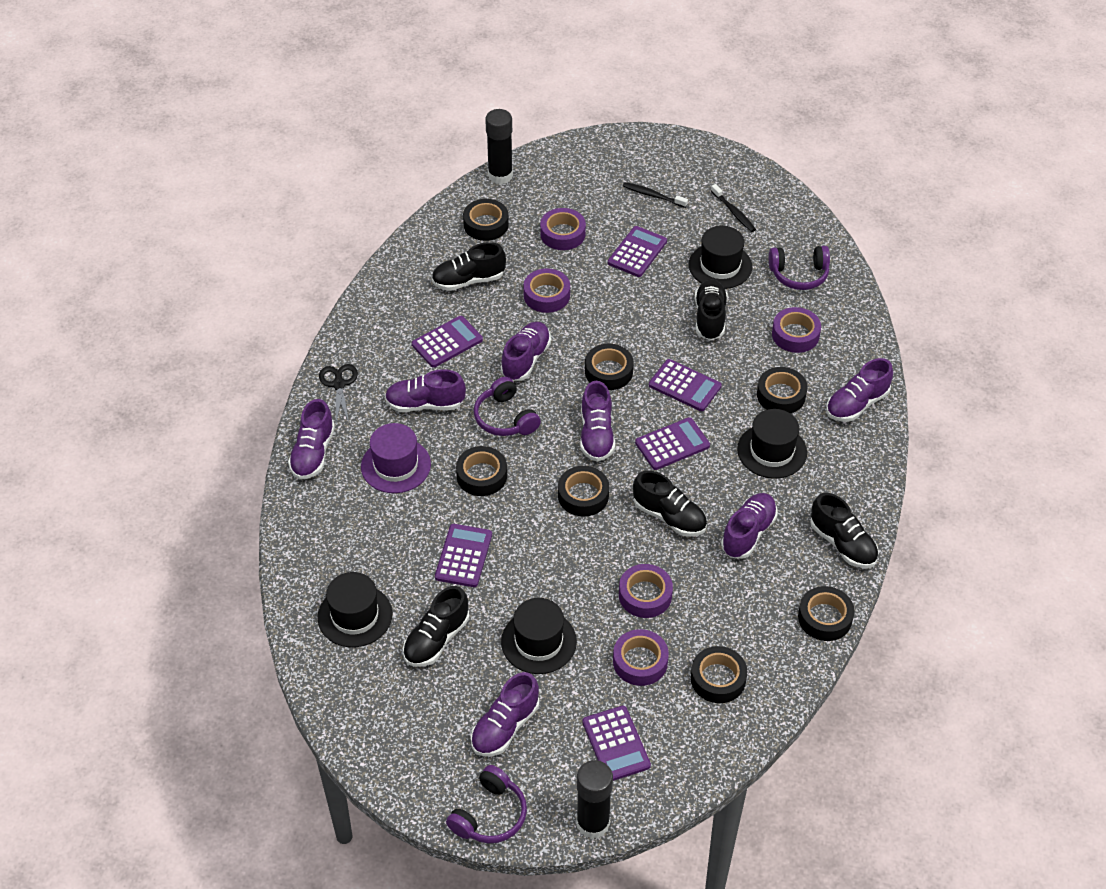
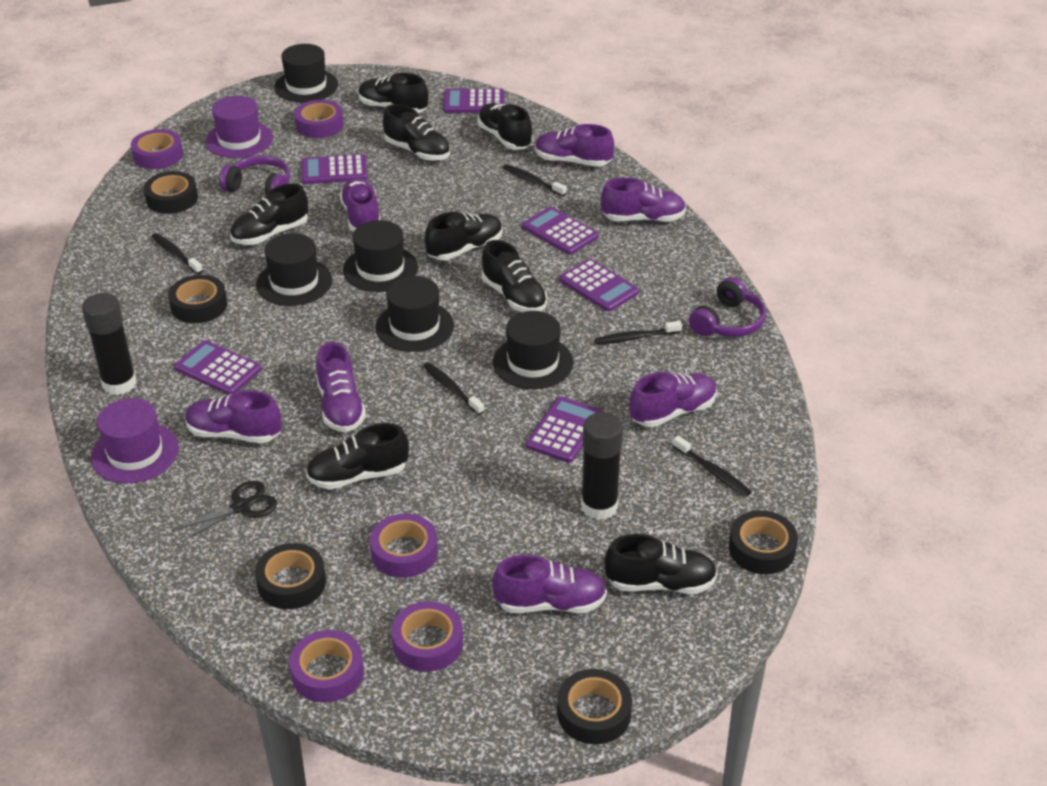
black hat: [317,572,392,647] [501,598,577,674] [689,226,752,289] [737,409,807,479] = 4 -> [256,233,332,306] [274,44,338,103] [343,220,418,292] [375,276,454,352] [493,311,573,389] = 5
black shoe: [403,586,469,667] [431,242,506,291] [633,470,707,536] [695,279,728,340] [810,493,879,568] = 5 -> [230,183,308,245] [306,423,409,490] [358,73,429,113] [383,104,450,161] [425,212,503,260] [478,103,533,150] [482,240,547,312] [604,534,717,594] = 8
black tape: [456,446,507,496] [463,199,509,241] [558,466,609,517] [585,344,633,390] [691,646,747,703] [757,367,807,413] [798,586,854,641] = 7 -> [144,171,198,214] [168,275,227,323] [255,543,326,609] [557,669,632,744] [729,510,798,574] = 5
black toothbrush: [623,182,688,208] [711,184,756,232] = 2 -> [151,233,203,274] [423,362,484,415] [502,164,567,196] [595,321,682,345] [673,436,752,497] = 5
purple hat: [361,423,431,493] = 1 -> [91,398,179,483] [205,96,273,158] = 2
purple headphones: [446,765,527,843] [474,377,541,436] [769,246,830,290] = 3 -> [219,155,290,194] [689,277,766,337] = 2

